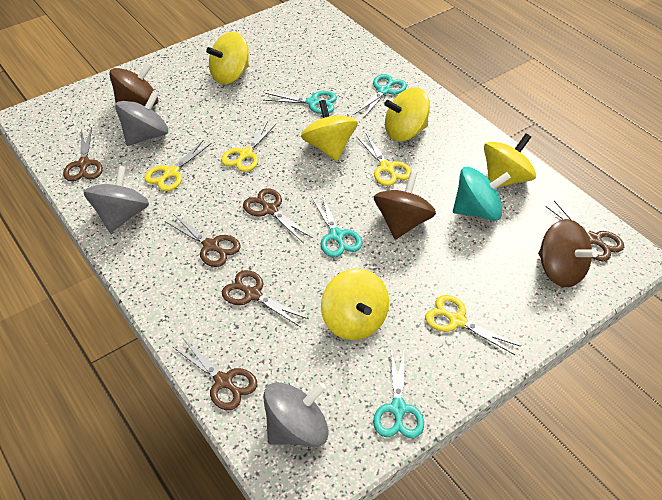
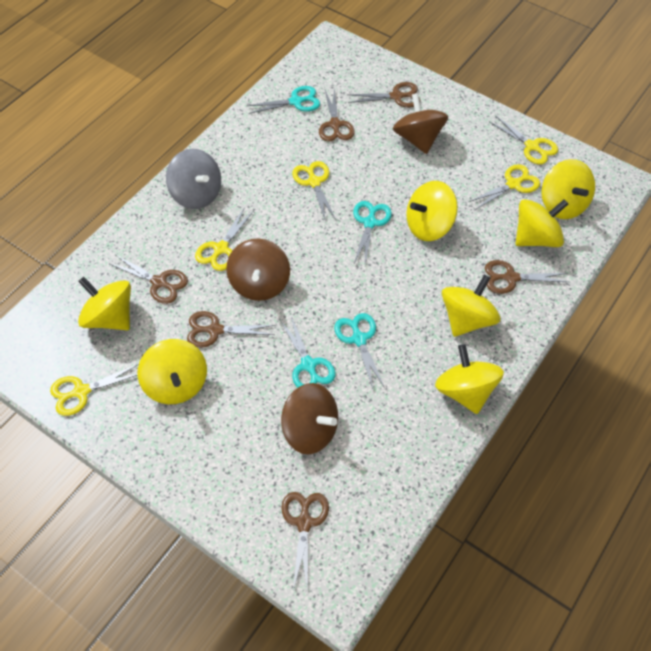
grey spinning top: [84,165,149,233] [115,91,168,146] [263,382,329,447] = 3 -> [166,149,221,209] = 1
turquoise spinning top: [453,167,511,221] = 1 -> none = 0
yellow scissors: [144,140,212,191] [221,121,277,172] [356,133,412,186] [425,295,520,355] = 4 -> [50,364,139,416] [195,207,254,271] [292,161,336,221] [469,164,540,210] [490,116,558,165] = 5
yellow spinning top: [206,32,249,84] [301,100,358,161] [321,269,389,340] [384,87,430,141] [484,133,536,188] = 5 -> [78,277,131,330] [138,339,207,404] [406,181,458,241] [435,344,504,414] [442,275,501,337] [515,199,568,247] [541,159,595,219] = 7

